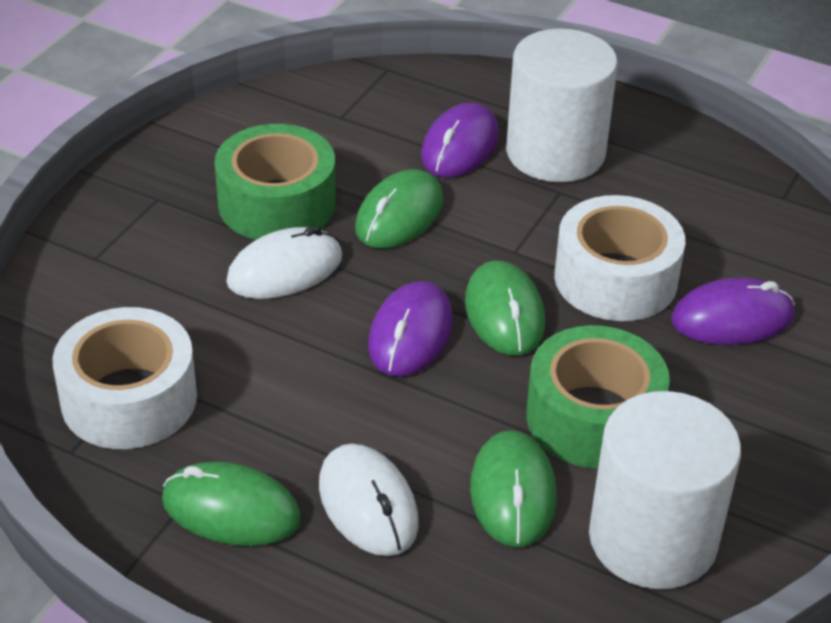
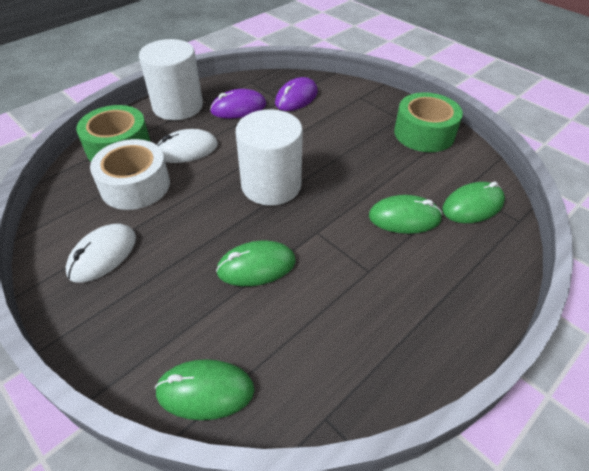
purple mouse: [368,281,453,377] [421,102,499,178] [671,277,795,345] = 3 -> [210,89,266,119] [275,77,318,111] = 2
white tape: [52,307,197,449] [554,195,685,321] = 2 -> [90,139,170,210] = 1

